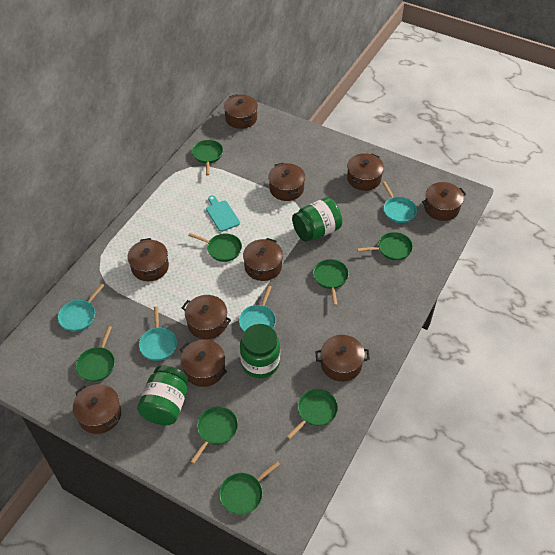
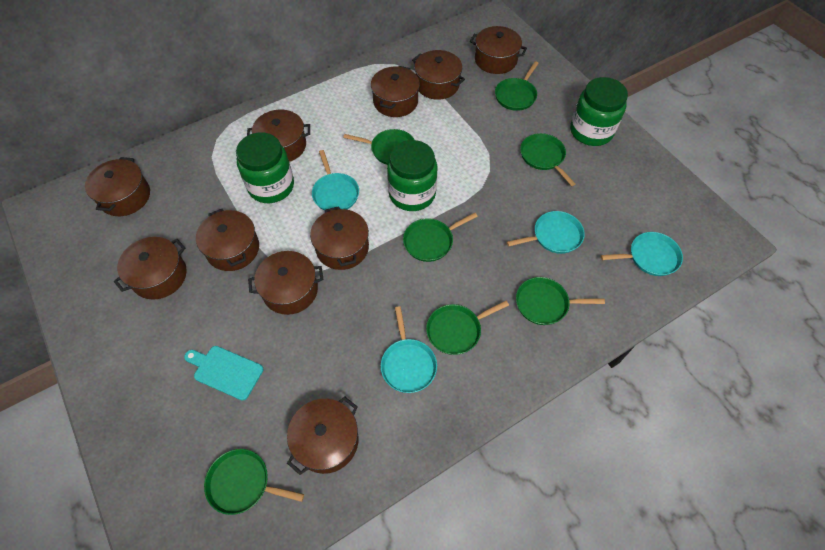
green pan: [76,326,115,382] [188,233,242,262] [190,407,238,464] [192,140,223,175] [219,461,280,515] [287,389,338,439] [313,259,349,306] [357,232,413,260] = 8 -> [204,449,304,515] [343,129,415,165] [403,213,478,262] [426,301,509,355] [495,61,539,111] [516,277,605,325] [520,133,576,186] = 7

